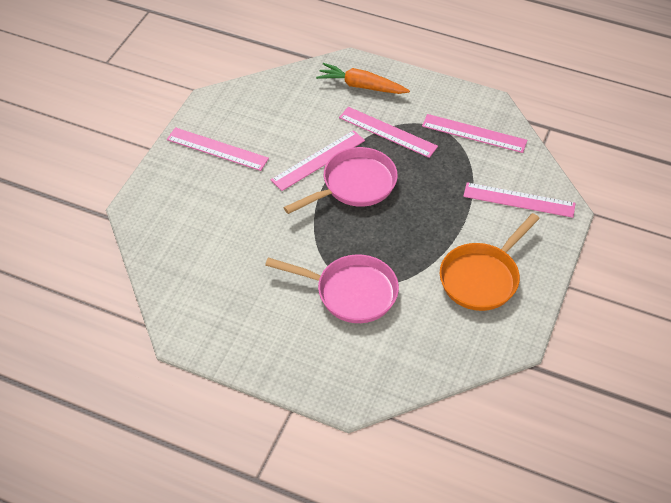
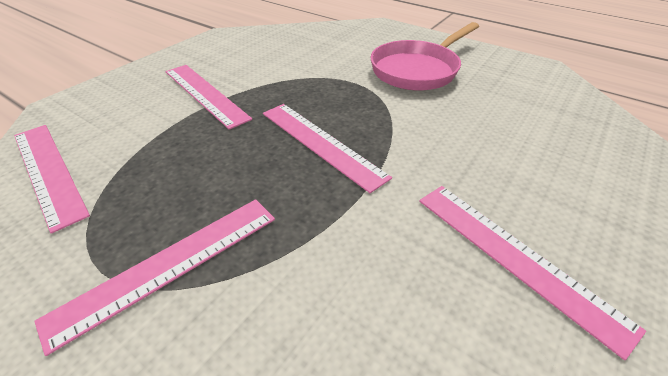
orange carrot: [316,63,410,94] = 1 -> none = 0
orange pan: [440,213,540,311] = 1 -> none = 0
pink pan: [265,254,399,323] [283,147,398,214] = 2 -> [371,22,479,91] = 1

